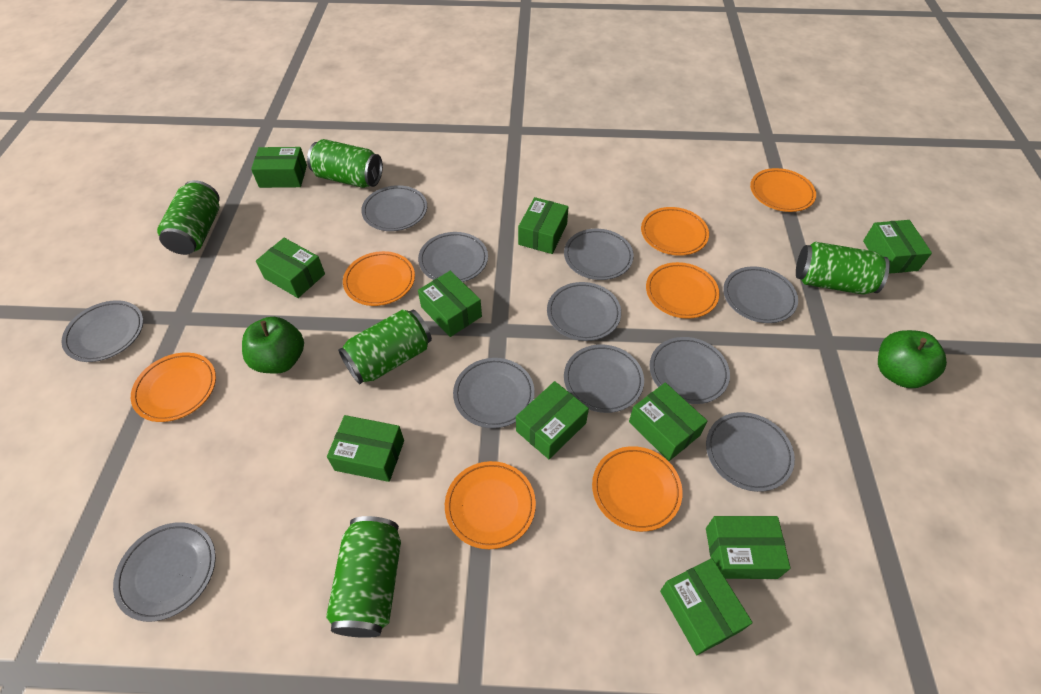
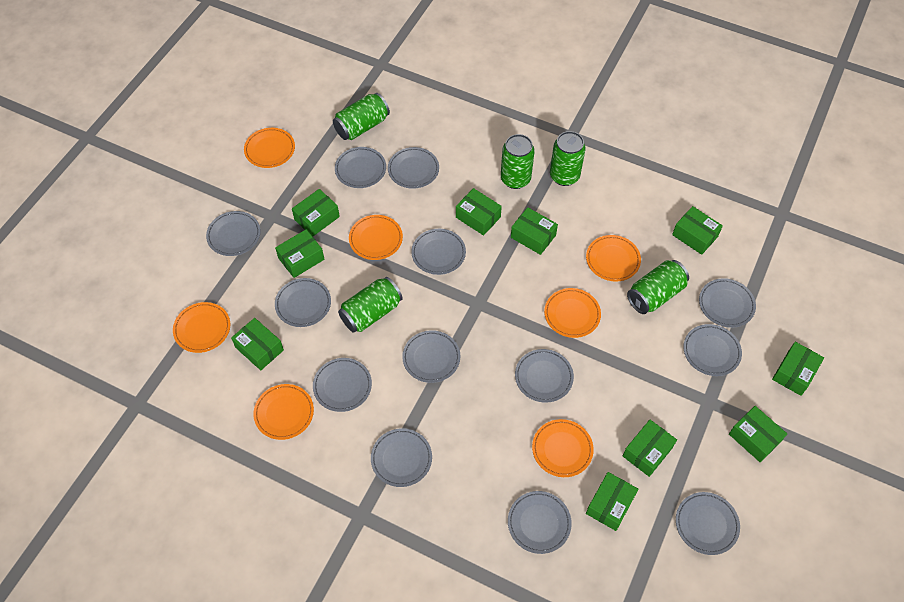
green apple: [242,317,304,374] [878,330,947,388] = 2 -> none = 0
grey plate: [61,300,143,362] [113,522,216,622] [361,185,427,231] [418,232,488,282] [453,358,535,428] [547,282,621,341] [564,229,634,280] [564,344,644,413] [649,337,730,404] [706,412,795,492] [723,266,798,323] = 11 -> [206,211,260,256] [275,278,331,327] [313,358,372,412] [335,147,386,188] [371,428,432,487] [388,147,439,189] [402,330,460,383] [411,229,466,275] [508,491,572,554] [515,349,574,403] [676,492,740,555] [683,324,742,376] [699,278,756,328] = 13

